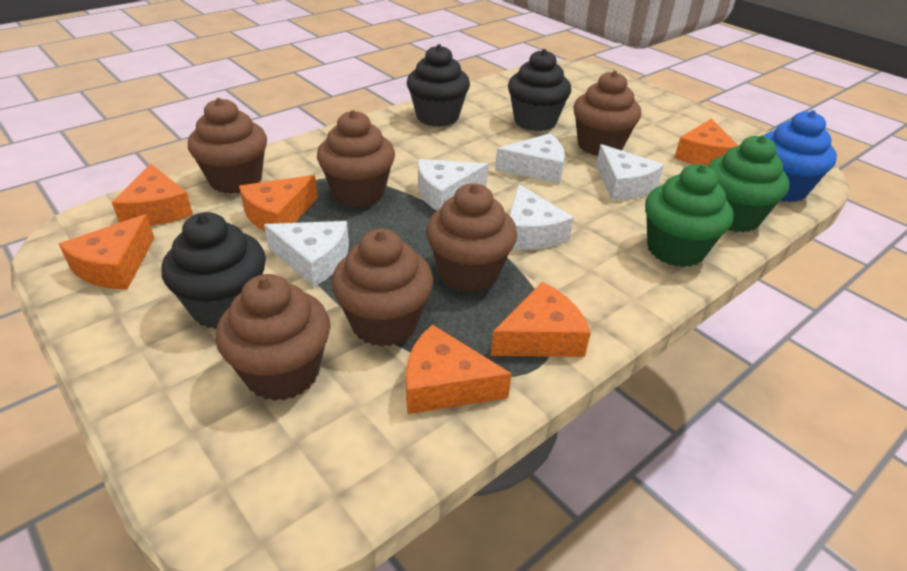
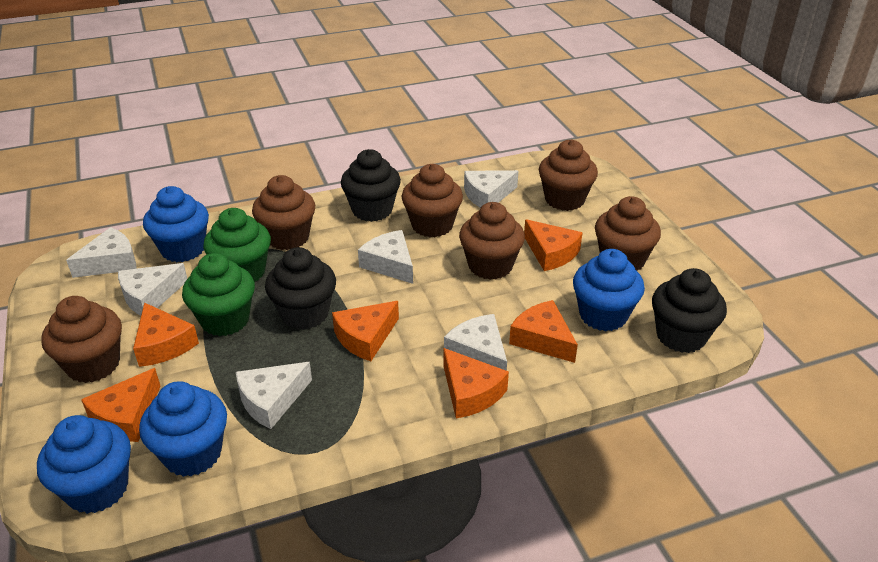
blue cupcake: [764,110,837,202] = 1 -> [37,415,131,514] [139,381,227,477] [143,186,209,262] [573,249,645,331] = 4
white cheese: [264,221,349,287] [418,159,488,211] [495,133,565,184] [510,184,574,250] [596,144,664,201] = 5 -> [66,227,136,278] [118,263,187,315] [236,362,312,429] [358,230,413,284] [444,314,507,371] [464,170,518,208] = 6

